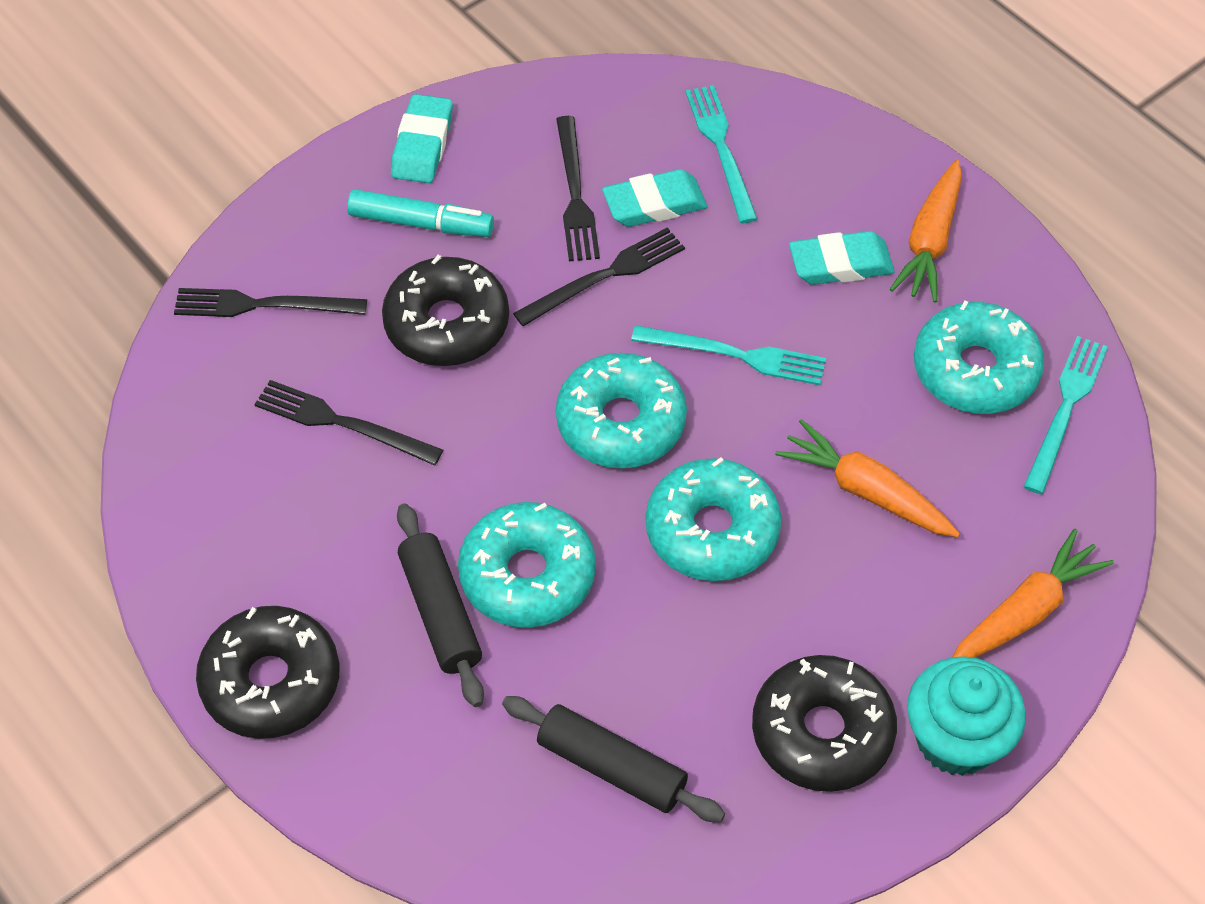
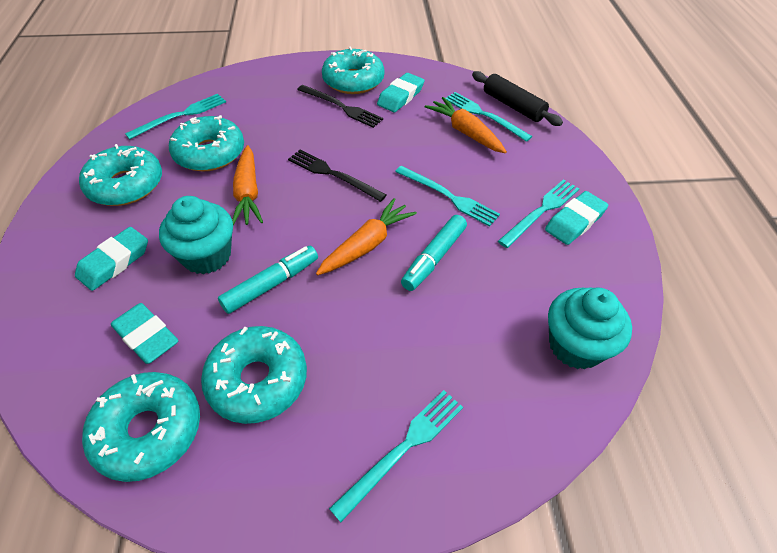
black donut: [196,606,340,739] [382,255,509,366] [752,655,897,792] = 3 -> none = 0
black fork: [174,288,367,317] [254,380,443,466] [513,227,685,326] [556,116,600,261] = 4 -> [288,150,386,202] [297,85,383,128] = 2
black rolling pin: [397,503,484,707] [502,696,725,822] = 2 -> [472,71,563,126] = 1
turquoise cupcake: [907,656,1026,776] = 1 -> [159,196,233,274] [548,288,632,369] = 2
turquoise donut: [458,502,596,628] [556,353,687,468] [646,457,782,581] [914,300,1044,414] = 4 -> [79,144,162,206] [82,372,200,482] [169,115,244,171] [201,326,307,424] [322,47,384,94] = 5
turquoise eraser: [391,94,453,183] [602,169,707,227] [789,231,894,285] = 3 -> [75,227,148,291] [111,303,178,364] [377,73,425,112] [545,191,608,245] = 4
turquoise fork: [631,325,826,385] [685,85,758,223] [1023,336,1108,494] = 3 -> [125,94,226,139] [329,390,463,522] [395,166,500,227] [445,92,532,142] [498,180,580,248] = 5
turquoise marker: [347,189,494,237] = 1 -> [218,246,318,314] [401,215,467,291] = 2

